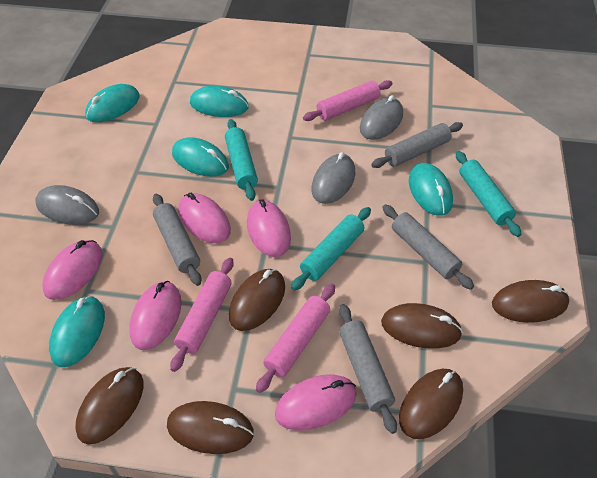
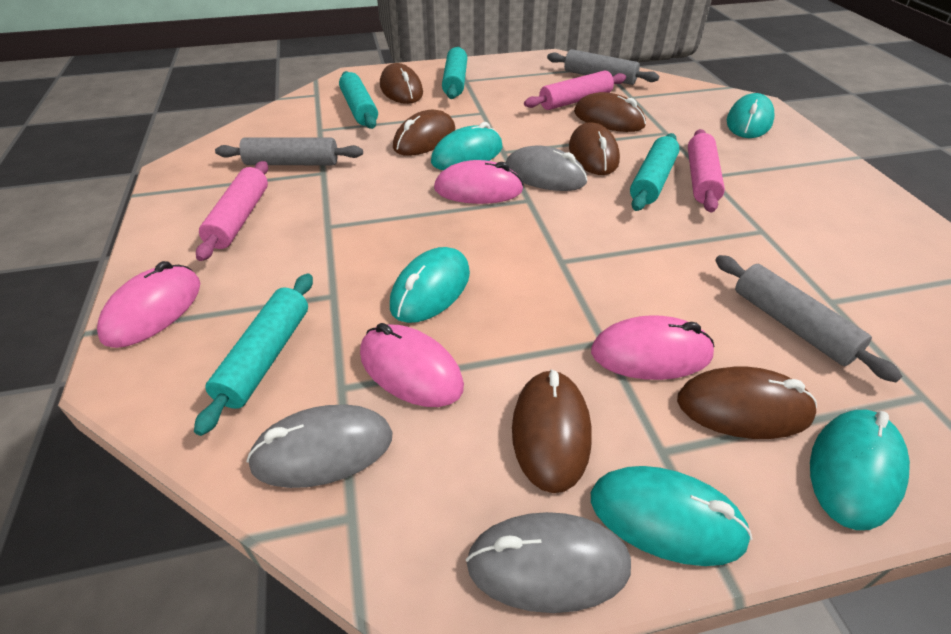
grey rolling pin: [153,194,202,286] [339,304,397,434] [371,122,463,168] [382,204,474,290] = 4 -> [215,137,363,165] [547,49,659,85] [716,255,902,382] = 3
pink mouse: [42,240,102,300] [130,281,182,350] [178,193,231,243] [247,199,291,257] [275,375,357,430] = 5 -> [97,261,200,348] [360,323,464,407] [434,160,524,204] [591,315,715,380] = 4
turquoise rolling pin: [225,119,258,201] [291,207,371,291] [456,151,521,237] = 3 -> [194,273,313,436] [339,71,378,129] [442,47,467,99] [630,133,680,211] = 4

